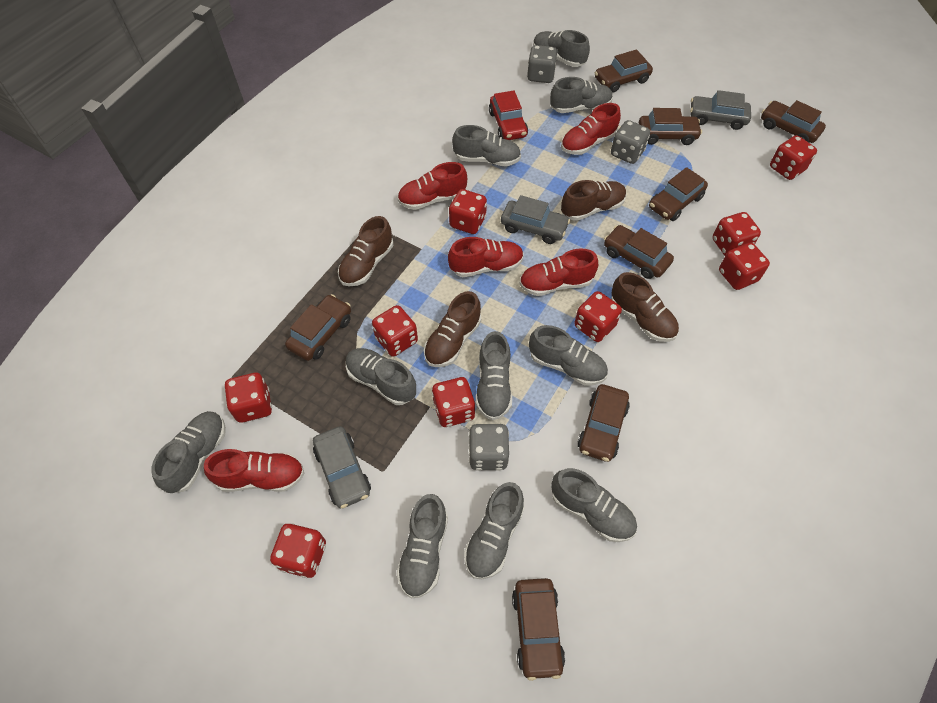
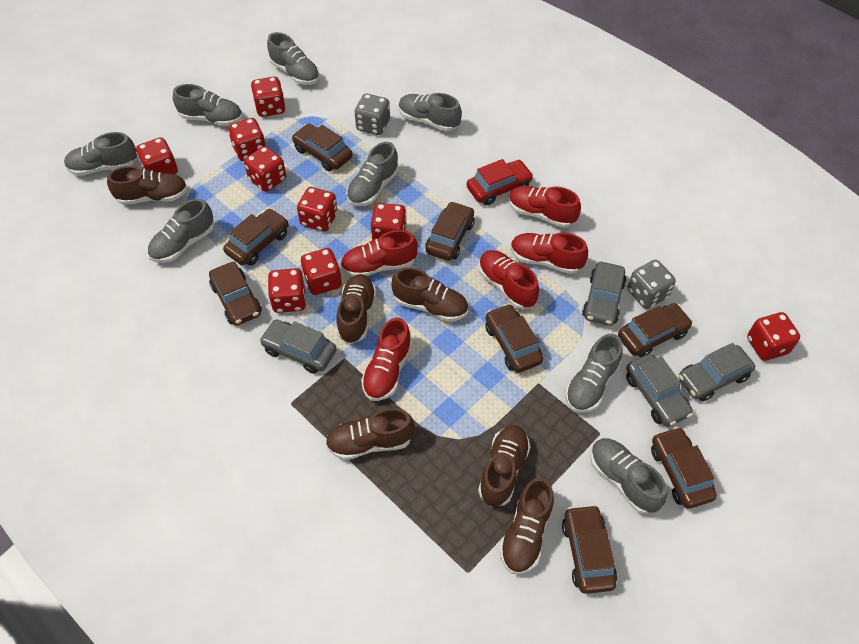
brown shoe: [338,216,393,286] [424,291,481,367] [561,180,627,221] [611,272,679,342] = 4 -> [107,166,188,205] [325,408,414,460] [336,274,376,344] [391,268,468,322] [478,425,531,507] [499,477,554,574] = 6
grey car: [313,426,371,509] [501,195,570,244] [690,90,751,130] = 3 -> [259,320,337,374] [582,262,626,326] [626,354,693,426] [678,343,755,401] = 4
grey dice: [469,424,509,471] [527,45,558,83] [611,120,650,164] = 3 -> [355,94,390,135] [628,260,676,309] = 2
grey shoe: [151,411,226,493] [346,348,416,405] [396,494,448,599] [452,125,521,166] [464,482,524,579] [476,331,512,420] [529,325,608,386] [533,30,590,67] [550,77,613,113] [551,468,637,542] = 10 -> [64,132,137,176] [147,199,214,263] [173,84,242,126] [267,32,320,85] [346,142,399,206] [399,93,462,132] [565,334,623,413] [590,438,667,514] = 8

